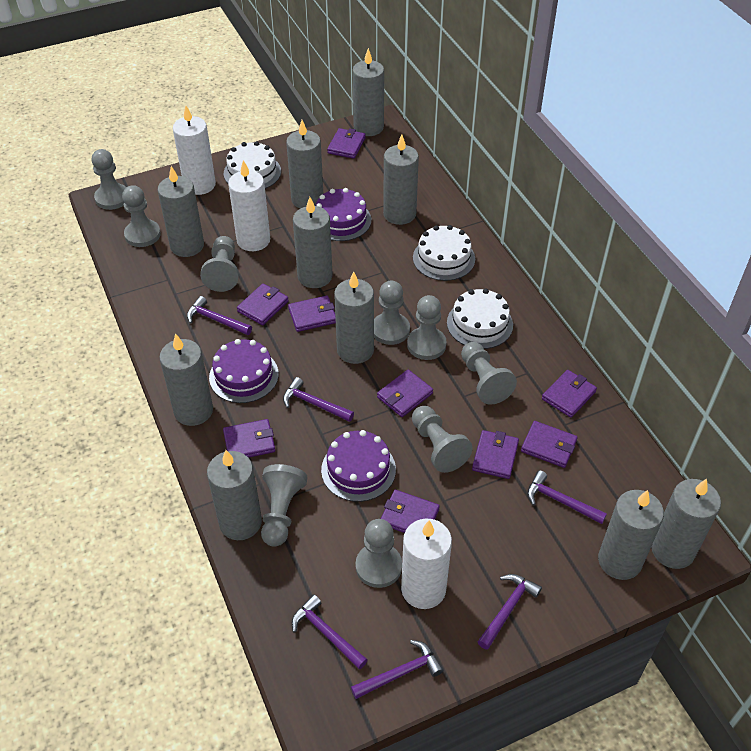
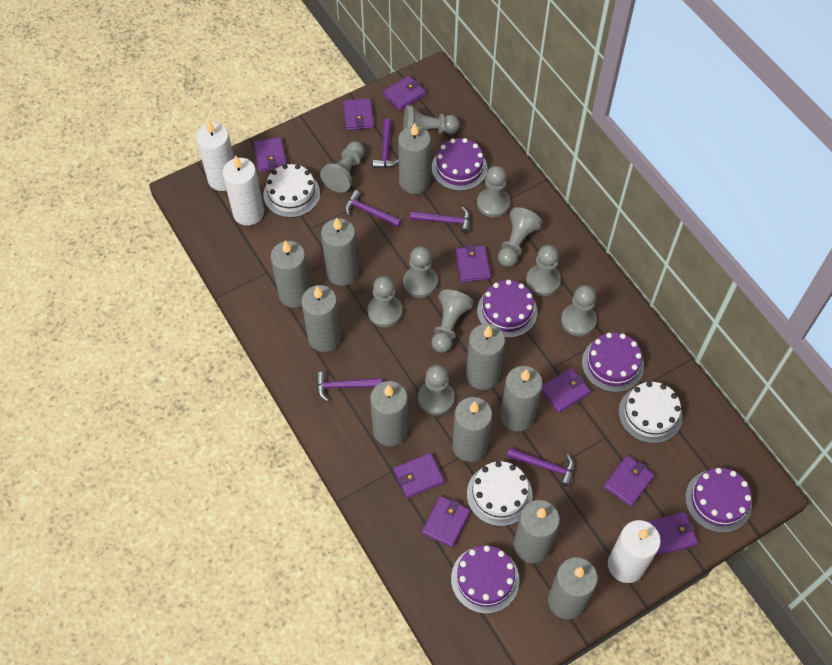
grey pawn: [92,149,126,210] [122,185,161,247] [200,236,239,292] [261,464,308,547] [356,519,402,588] [374,280,410,345] [407,295,447,360] [412,406,473,473] [461,342,517,405] = 9 -> [320,141,365,193] [367,276,402,327] [403,105,459,134] [403,246,438,298] [418,365,454,415] [431,289,473,353] [477,166,510,218] [498,207,542,267] [526,245,561,296] [561,285,597,336] = 10
purple cake: [209,339,279,403] [316,188,371,241] [321,430,396,502] = 3 -> [432,138,487,191] [451,545,519,614] [477,280,537,338] [582,332,644,392] [685,468,752,533] = 5
purple hammer: [187,296,252,335] [283,377,354,422] [292,594,368,670] [351,640,444,699] [478,574,542,650] [527,470,607,524] = 6 -> [316,372,382,401] [345,190,402,227] [373,119,399,168] [410,207,471,233] [507,448,575,487] = 5

